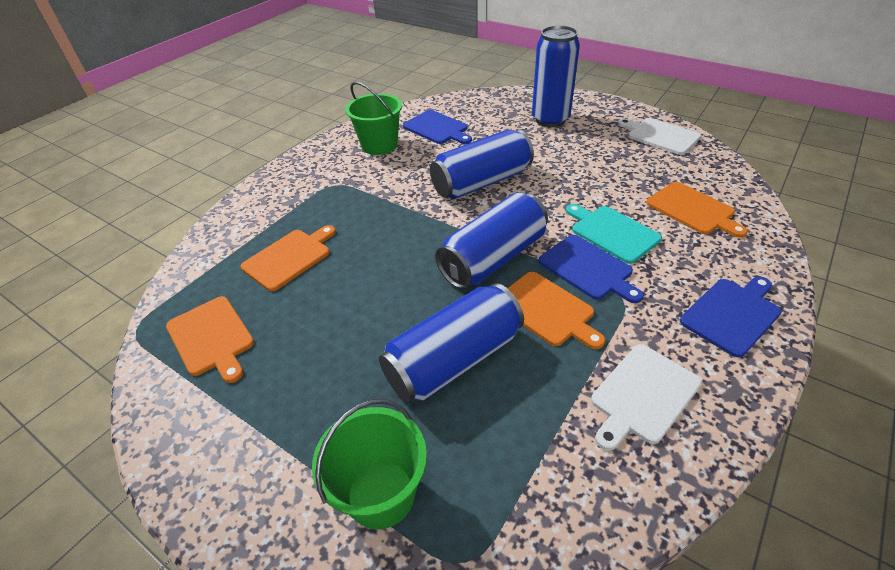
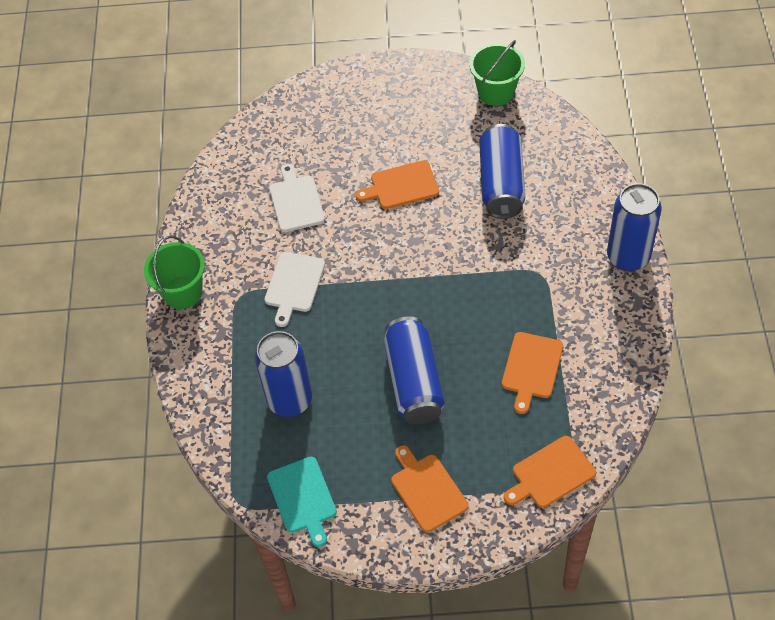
blue cutting board: [403,110,472,144] [539,235,644,303] [680,276,782,358] = 3 -> none = 0

